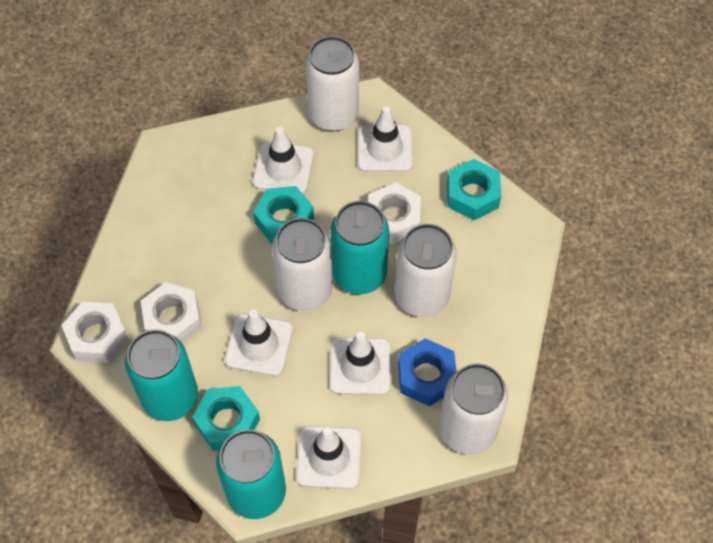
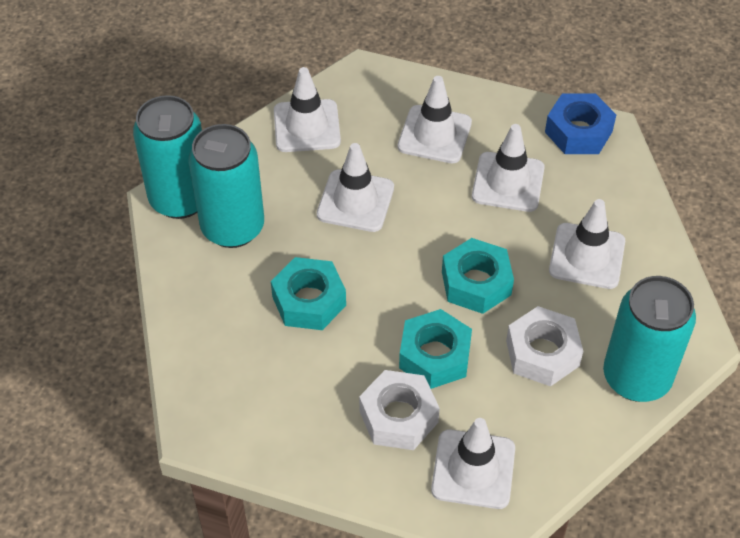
white can: [272,218,333,311] [305,36,359,132] [395,224,457,317] [439,364,508,455] = 4 -> none = 0
white nut: [61,302,128,363] [141,282,202,343] [369,182,421,245] = 3 -> [359,370,440,450] [506,306,583,387] = 2
white traffic cone: [224,310,293,376] [253,127,314,194] [296,426,361,489] [330,332,391,395] [358,106,413,172] = 5 -> [274,67,341,152] [317,143,394,232] [398,76,472,163] [431,418,515,509] [472,124,545,212] [549,199,625,289] = 6

